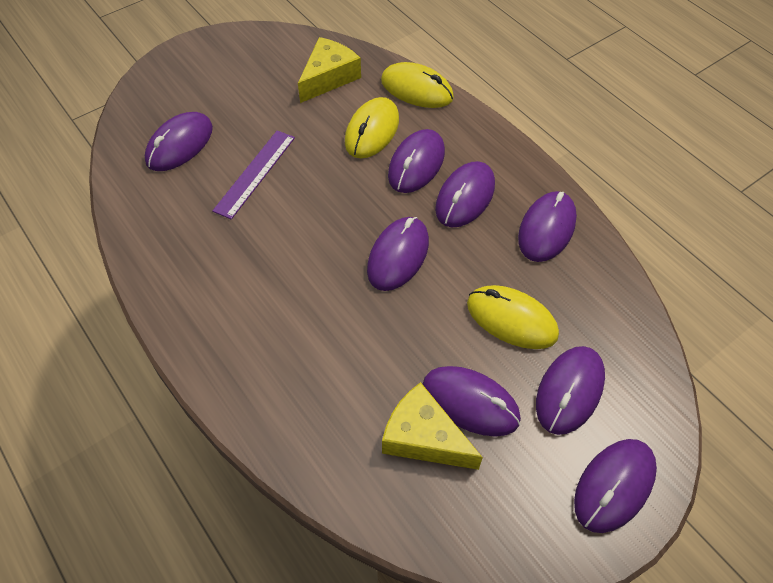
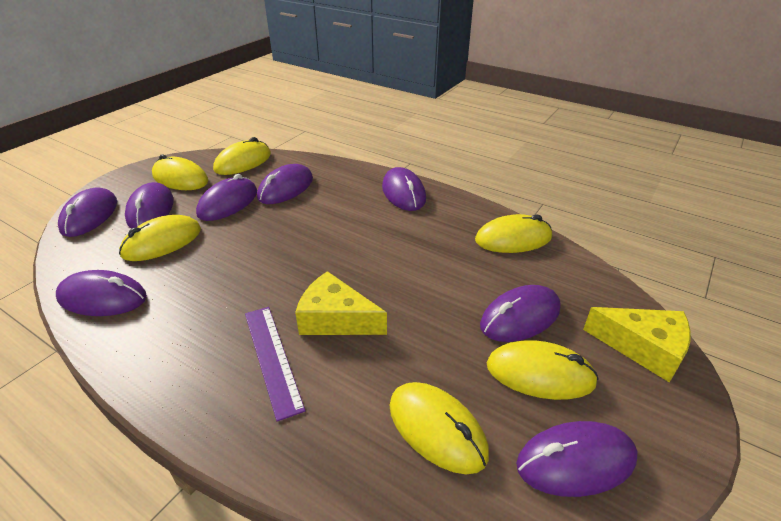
yellow mouse: [345,97,399,159] [381,62,454,108] [467,285,559,349] = 3 -> [119,215,201,261] [152,154,208,190] [213,137,271,175] [389,382,489,474] [475,214,552,253] [487,340,599,400] = 6

